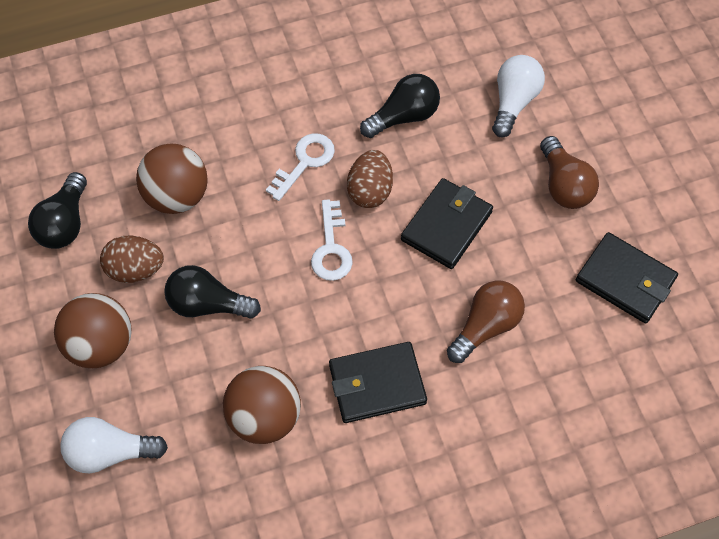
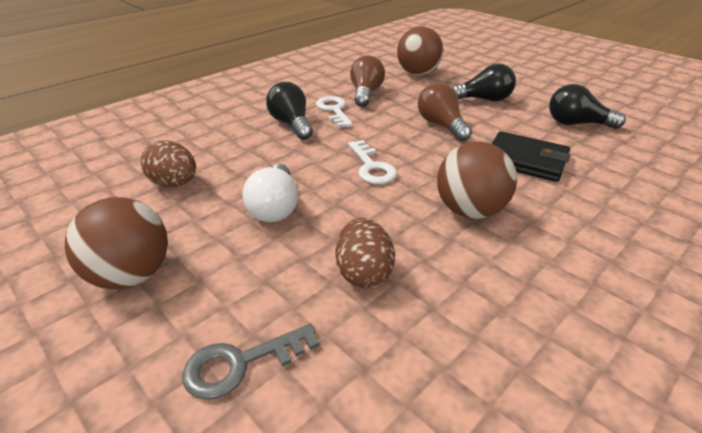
black wallet: [329,342,427,423] [401,178,493,269] [576,232,678,324] = 3 -> [491,131,570,182] = 1
grey key: none = 0 -> [182,324,319,400] = 1
white light bulb: [60,417,168,473] [492,55,545,138] = 2 -> [242,164,298,222] = 1

